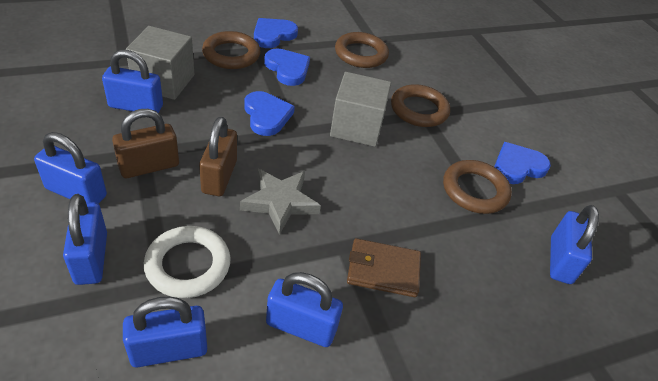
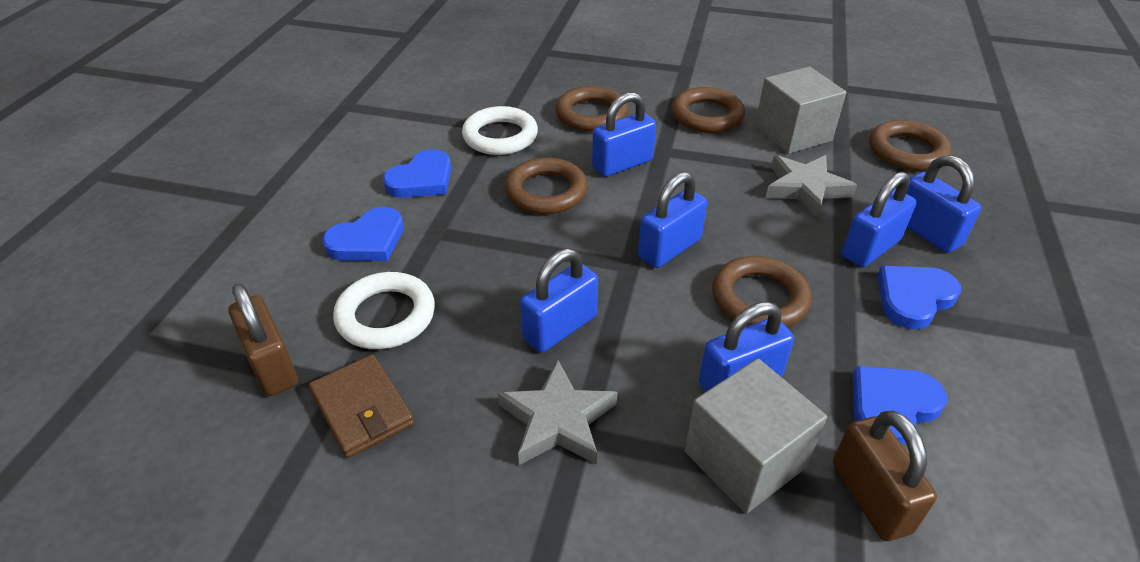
brown ring: [202,31,260,69] [335,32,389,68] [391,84,450,127] [443,160,512,214] = 4 -> [505,157,588,214] [555,86,628,132] [672,87,745,133] [712,256,812,328] [869,120,951,171] = 5
grey star: [240,169,321,235] = 1 -> [498,360,618,465] [766,155,857,218] = 2
white ring: [144,226,230,298] = 1 -> [333,272,435,349] [462,106,538,155] = 2

